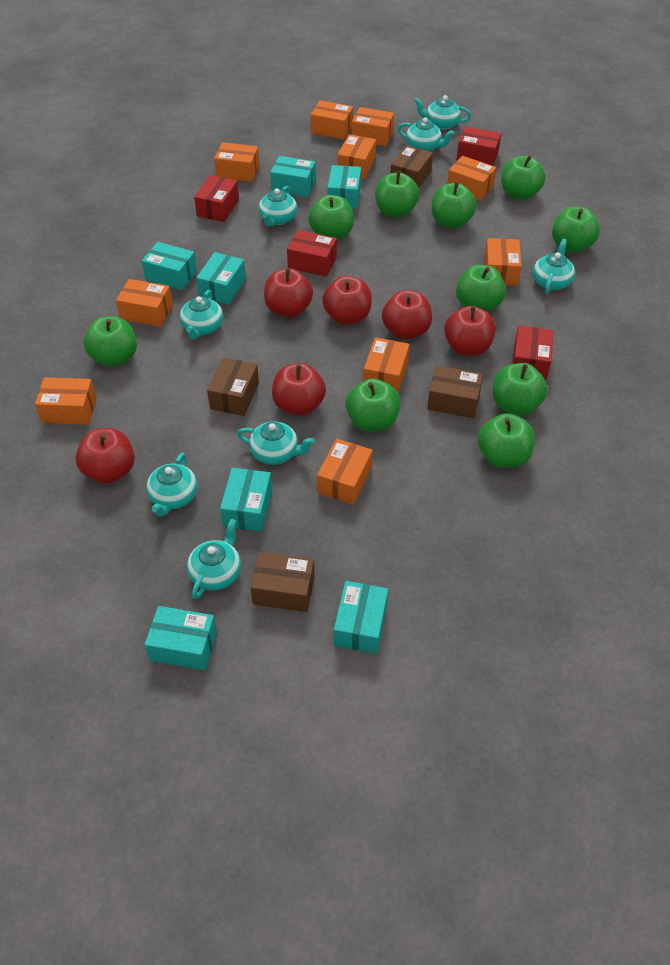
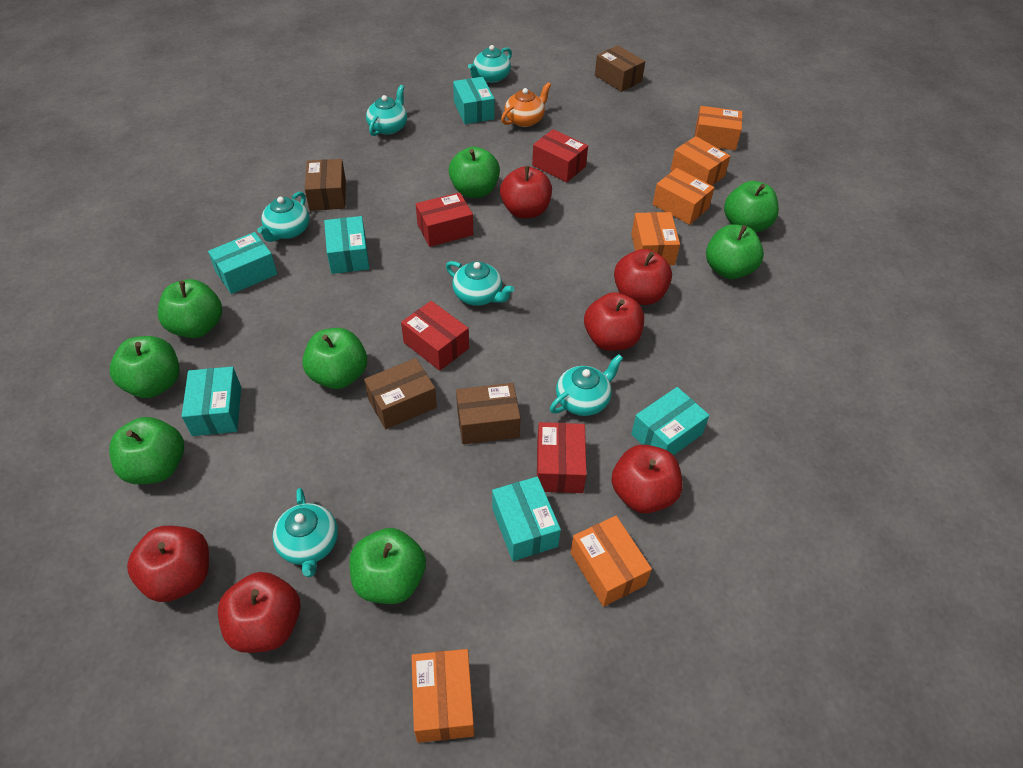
green apple: [84,316,137,367] [308,195,354,240] [346,378,400,432] [375,171,419,218] [432,182,477,229] [456,265,506,312] [478,413,535,468] [493,363,548,416] [501,155,546,200] [552,207,600,253] = 10 -> [109,417,184,484] [110,336,180,398] [158,279,222,338] [302,328,367,389] [349,528,426,604] [449,146,500,198] [706,224,764,279] [724,181,779,233] = 8
orange box: [35,377,97,425] [116,279,173,327] [214,142,260,182] [310,100,353,140] [317,439,373,505] [337,134,376,179] [352,107,394,146] [363,337,410,393] [447,156,496,201] [484,238,522,286] = 10 -> [412,649,474,743] [570,516,652,607] [631,212,680,265] [653,168,714,225] [671,136,730,186] [695,106,742,150] = 6
orange teapot: none = 0 -> [501,82,551,127] = 1
turquoise box: [142,242,197,290] [144,606,217,670] [196,252,246,305] [220,468,272,531] [270,156,316,197] [327,165,361,209] [334,581,388,654] = 7 -> [182,367,241,436] [208,232,277,294] [324,216,369,274] [453,77,495,124] [492,476,561,561] [631,387,709,455] = 6
turquoise teapot: [146,453,198,517] [180,290,223,339] [187,519,241,599] [237,421,315,465] [259,186,297,227] [398,117,455,151] [414,95,471,130] [533,239,575,294] = 8 -> [257,191,309,242] [272,488,338,577] [366,85,407,136] [446,261,515,306] [468,45,512,83] [550,354,623,416] = 6

